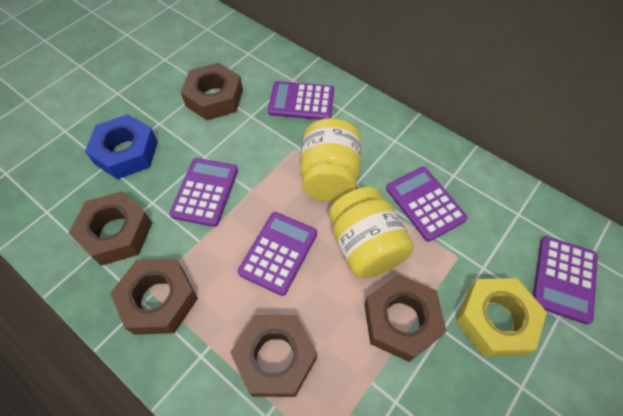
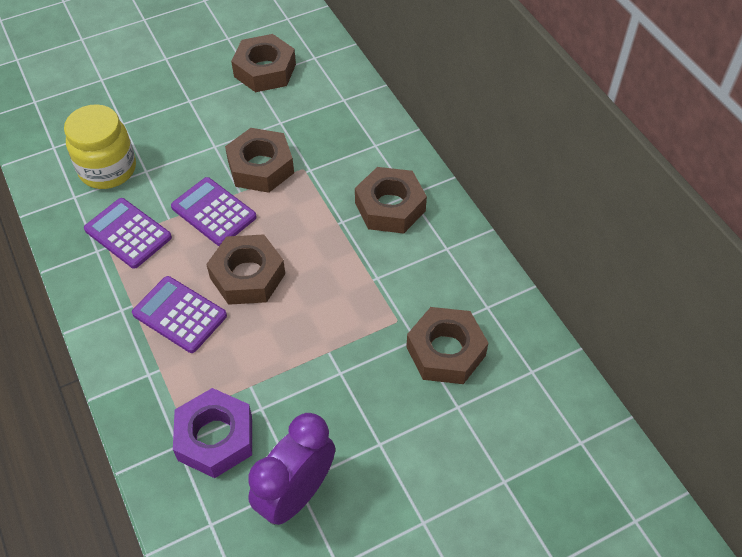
blue nut: [85,114,158,179] = 1 -> none = 0
purple calculator: [170,158,238,227] [238,212,317,296] [268,81,334,120] [386,167,467,242] [533,236,598,324] = 5 -> [84,198,172,269] [132,276,227,353] [171,177,257,246] = 3
purple clock: none = 0 -> [248,413,335,525] = 1
purple nut: none = 0 -> [173,388,252,478] = 1
yellow jar: [300,118,361,202] [329,187,414,278] = 2 -> [64,104,136,189] = 1
yellow nut: [456,278,547,356] = 1 -> none = 0

